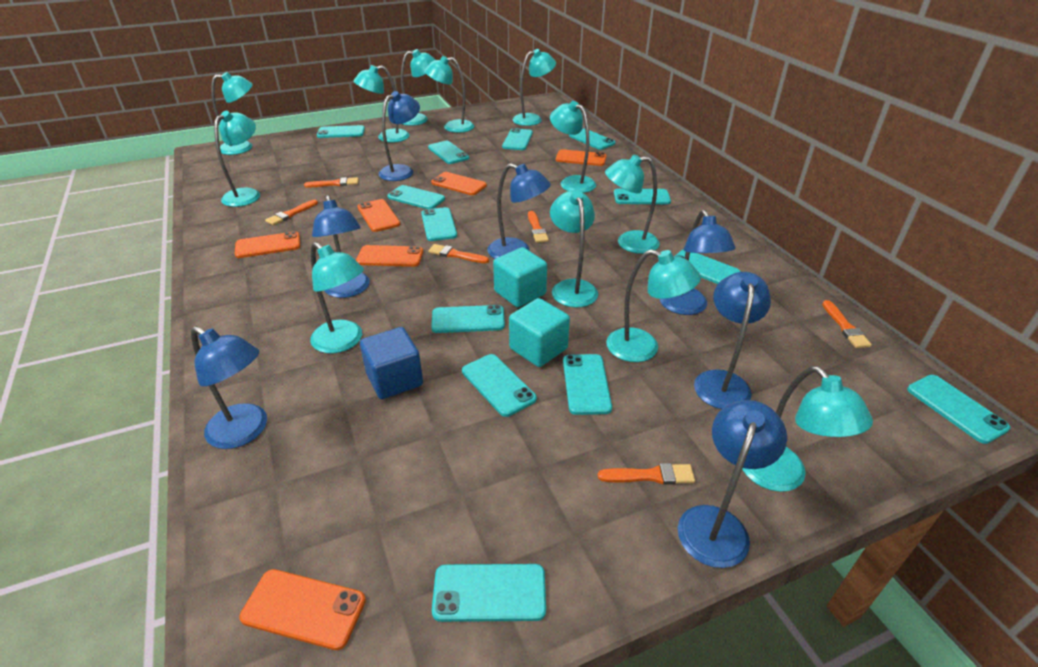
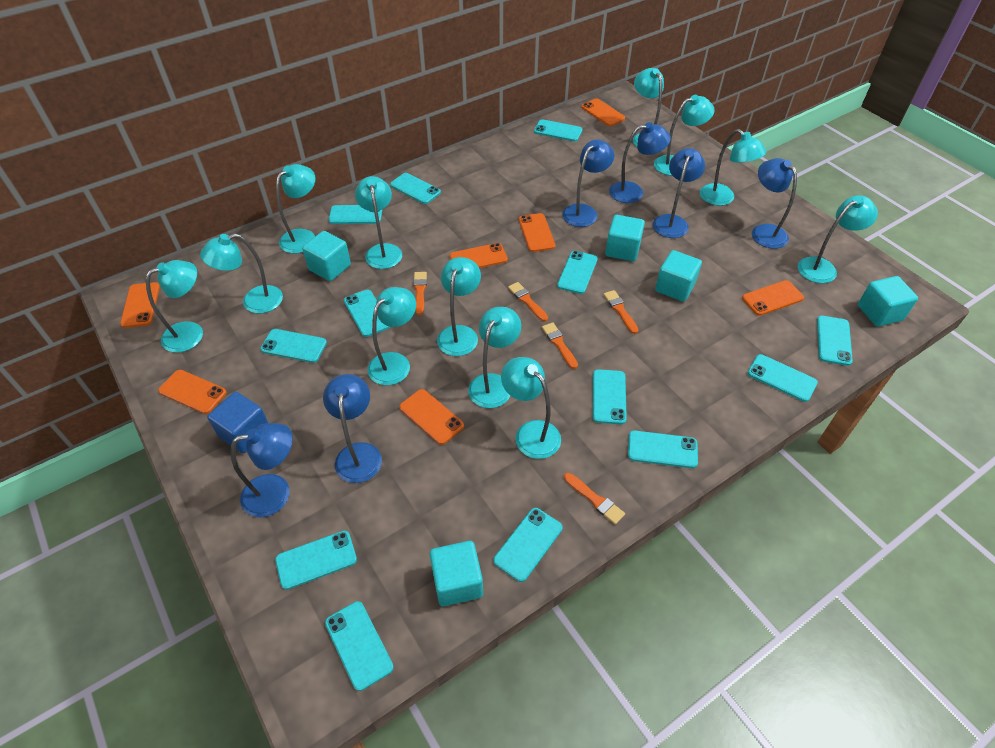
blue lamp: [191,326,267,449] [312,195,370,298] [379,91,420,181] [487,163,551,259] [660,210,736,315] [678,400,787,568] [694,272,771,409] = 7 -> [230,423,293,517] [323,374,382,483] [562,139,614,227] [609,122,671,203] [653,148,705,238] [752,158,797,249] = 6
orange brush: [265,200,318,225] [304,177,359,187] [428,244,489,263] [528,211,549,243] [598,463,695,485] [822,300,872,348] = 6 -> [413,272,427,315] [508,282,548,322] [542,322,578,369] [564,473,625,525] [603,290,639,334] = 5
orange phone: [234,231,300,258] [239,569,366,650] [356,245,423,267] [358,199,400,232] [431,172,487,195] [556,149,607,166] = 6 -> [120,282,160,328] [158,370,227,414] [399,389,464,445] [450,243,508,268] [519,213,555,252] [581,99,625,126] [742,280,804,316] = 7
turquoise cube: [493,247,547,307] [509,298,570,367] = 2 -> [302,231,351,281] [430,541,483,606] [605,215,645,261] [655,250,702,302] [858,276,918,327] = 5

